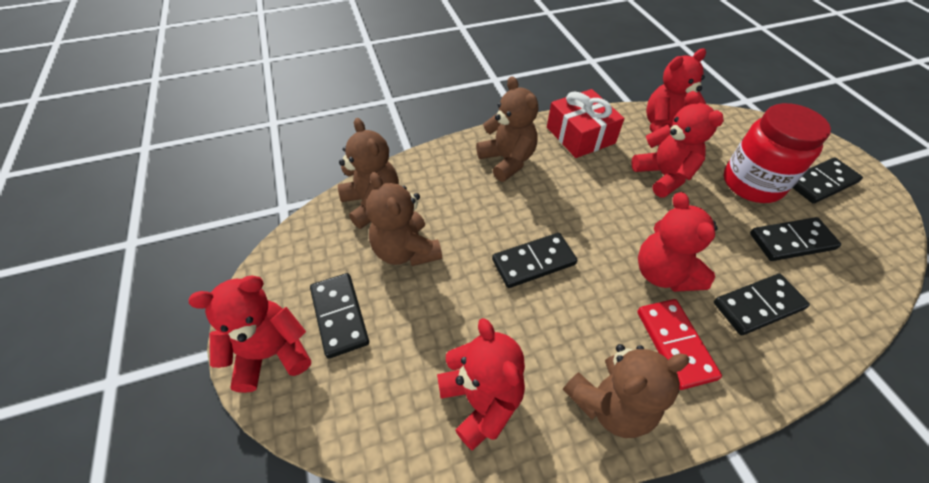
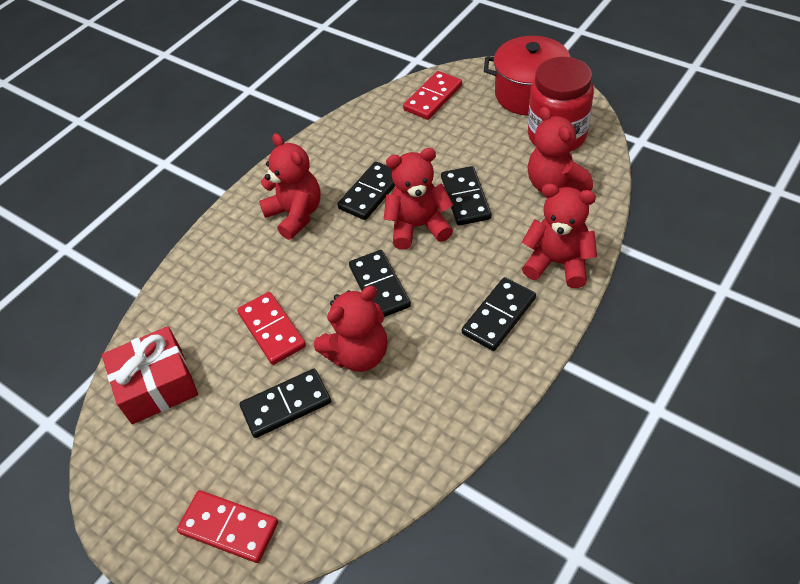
brown teddy bear: [338,118,399,229] [366,172,442,266] [476,76,538,182] [563,344,690,438] = 4 -> none = 0
red domino: [637,299,722,390] = 1 -> [177,490,278,563] [237,292,306,365] [403,71,462,120] = 3
red pot: none = 0 -> [484,36,578,116] = 1

